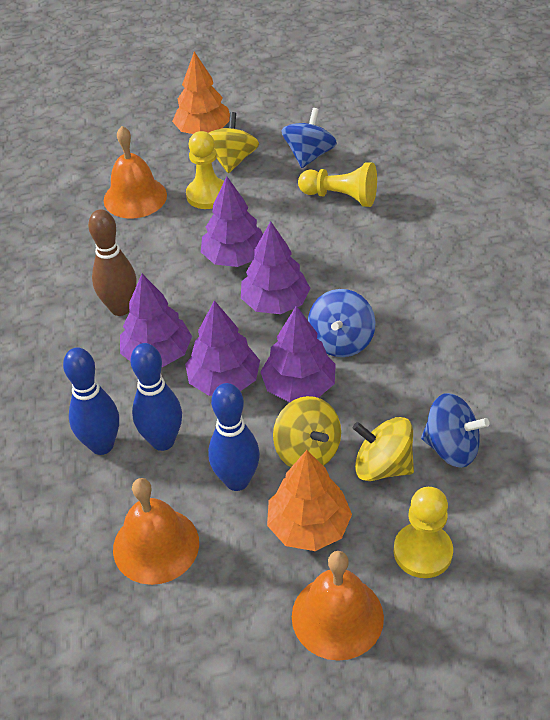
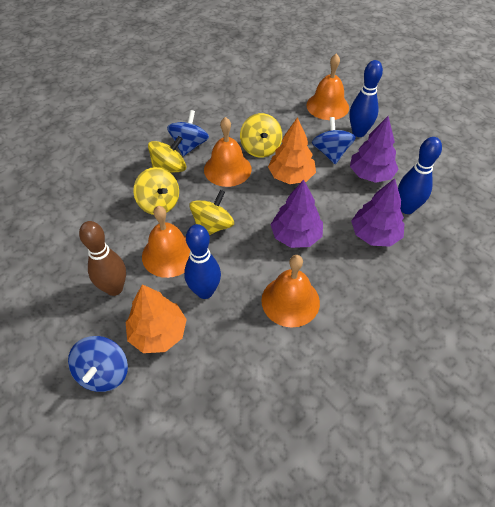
orange bell: [104,126,167,219] [113,478,199,585] [292,551,384,661] = 3 -> [142,206,190,278] [204,117,252,187] [261,255,320,328] [306,54,349,120] = 4
purple tree: [120,274,192,367] [185,300,260,396] [201,177,263,267] [241,221,310,314] [260,306,336,402] = 5 -> [270,180,323,248] [350,116,399,183] [351,178,405,247] = 3
yellow pawn: [186,131,224,209] [298,162,377,207] [394,487,453,578] = 3 -> none = 0
yellow spinning top: [209,112,259,173] [273,396,341,467] [352,417,414,481] = 3 -> [133,167,179,215] [148,136,186,173] [189,190,234,235] [240,113,282,158] = 4

